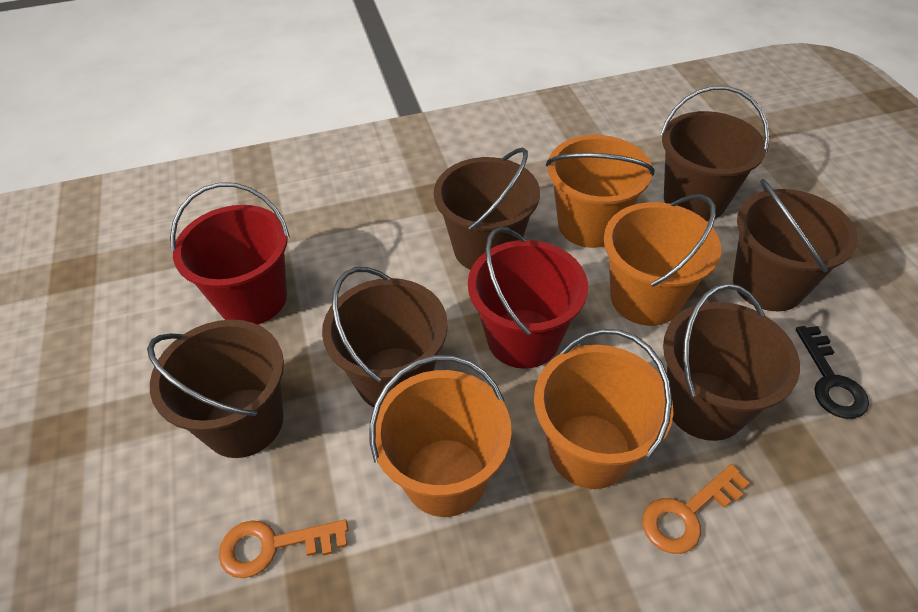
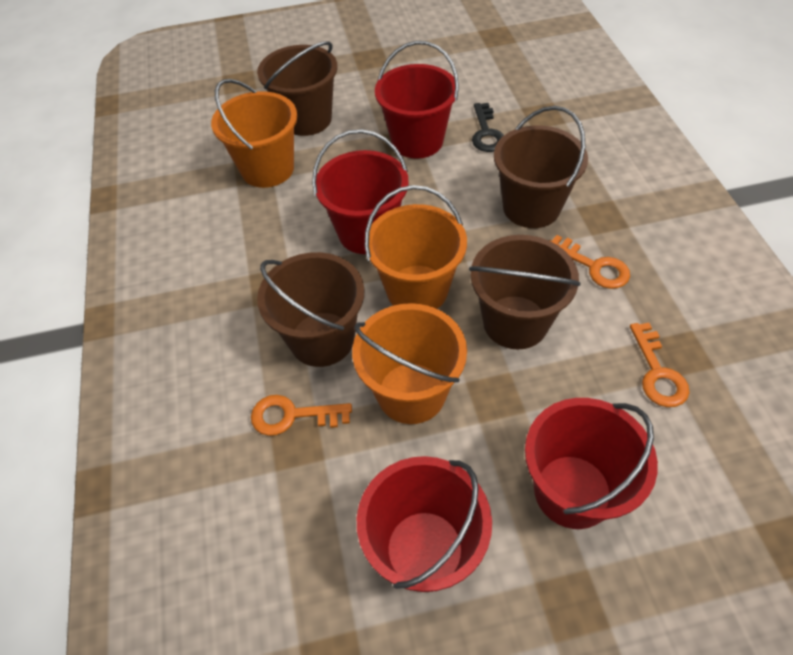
brown bucket: [147,320,284,458] [322,267,448,407] [434,147,540,270] [660,86,770,221] [663,283,800,441] [733,179,858,311] = 6 -> [257,41,337,136] [257,252,364,367] [469,235,581,349] [494,106,588,228] = 4
orange bucket: [369,355,512,517] [534,329,673,489] [546,135,655,248] [604,194,721,326] = 4 -> [211,79,297,188] [352,303,467,424] [365,185,467,309] = 3
orange key: [219,519,348,578] [642,464,749,554] = 2 -> [251,395,352,436] [550,235,630,289] [630,323,689,407] = 3
red bucket: [170,182,290,325] [468,227,588,369] = 2 -> [312,129,409,254] [357,456,492,592] [375,41,459,159] [525,398,658,529] = 4

